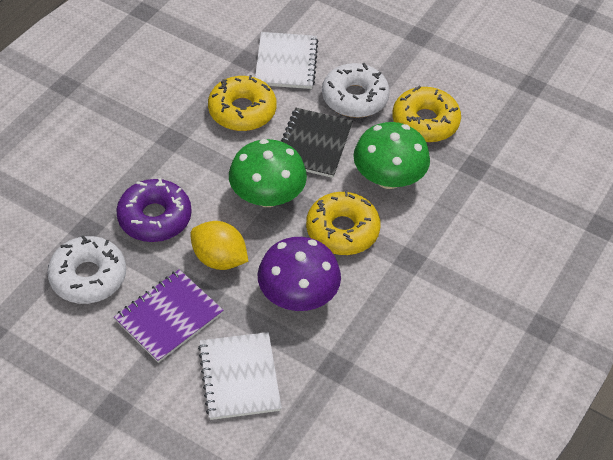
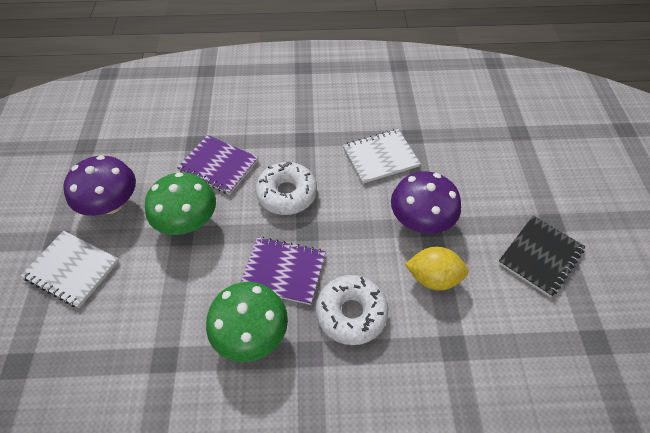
purple donut: [116,178,192,242] = 1 -> none = 0
purple mushroom: [258,237,341,311] = 1 -> [63,155,136,216] [391,172,461,234] = 2
purple notebook: [114,269,224,363] = 1 -> [177,135,258,195] [240,237,326,305] = 2
yellow donut: [208,75,277,131] [306,191,381,255] [392,86,461,142] = 3 -> none = 0

